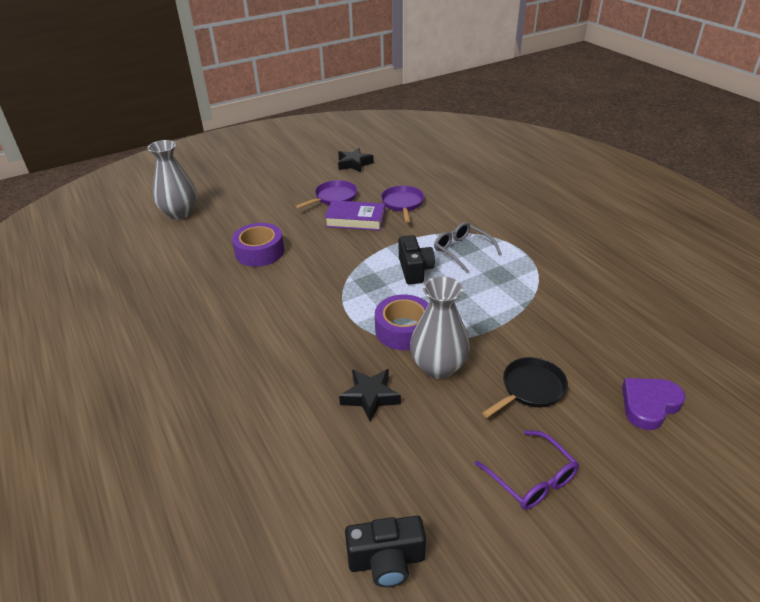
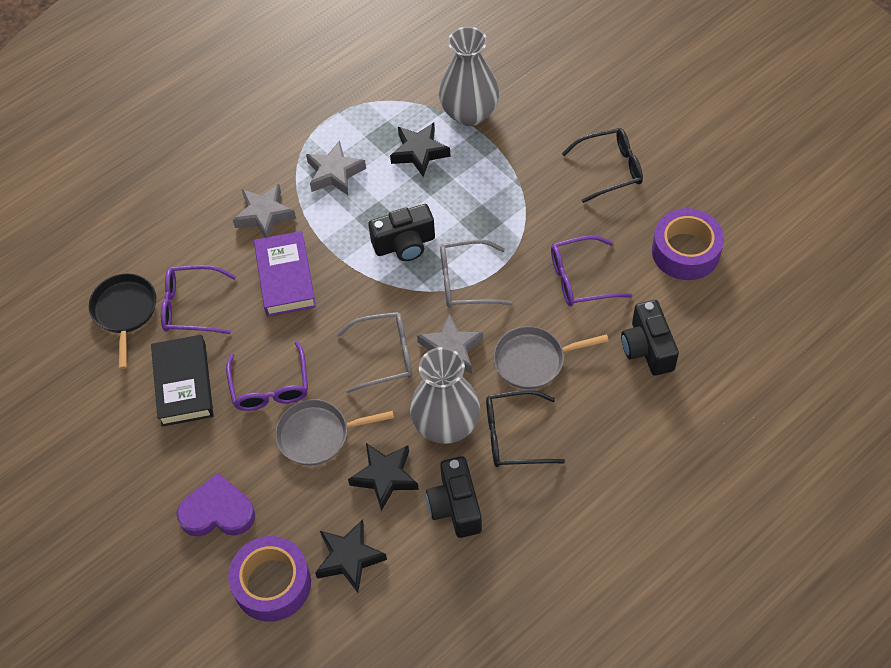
black book: none = 0 -> [151,335,214,427] = 1
black camera: [345,516,426,587] [399,235,435,285] = 2 -> [368,204,435,261] [426,456,482,538] [621,300,679,376] = 3
black glasses: none = 0 -> [486,390,565,467] [562,128,643,203] = 2
black star: [338,148,374,172] [339,369,401,422] = 2 -> [315,519,387,593] [348,443,419,511] [390,122,451,177] = 3
grey glasses: [434,222,502,273] = 1 -> [336,312,412,393] [440,240,513,308] = 2
grey pan: none = 0 -> [275,399,394,466] [493,326,609,389] = 2
grey star: none = 0 -> [233,184,296,238] [306,140,366,195] [417,313,483,374] = 3
purple glasses: [475,430,579,510] = 1 -> [161,265,236,334] [226,341,308,411] [551,235,632,306] = 3
purple pan: [296,180,357,209] [381,186,424,222] = 2 -> none = 0

